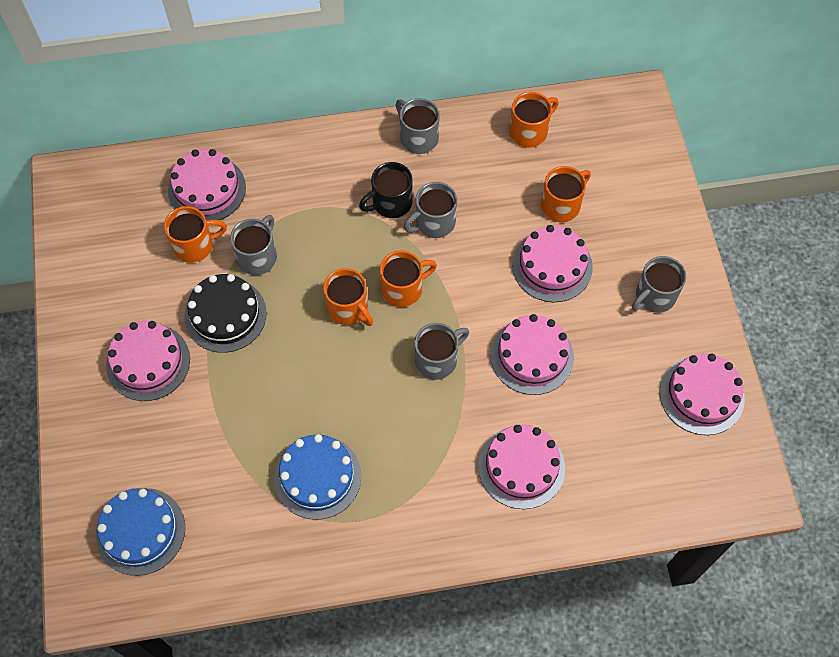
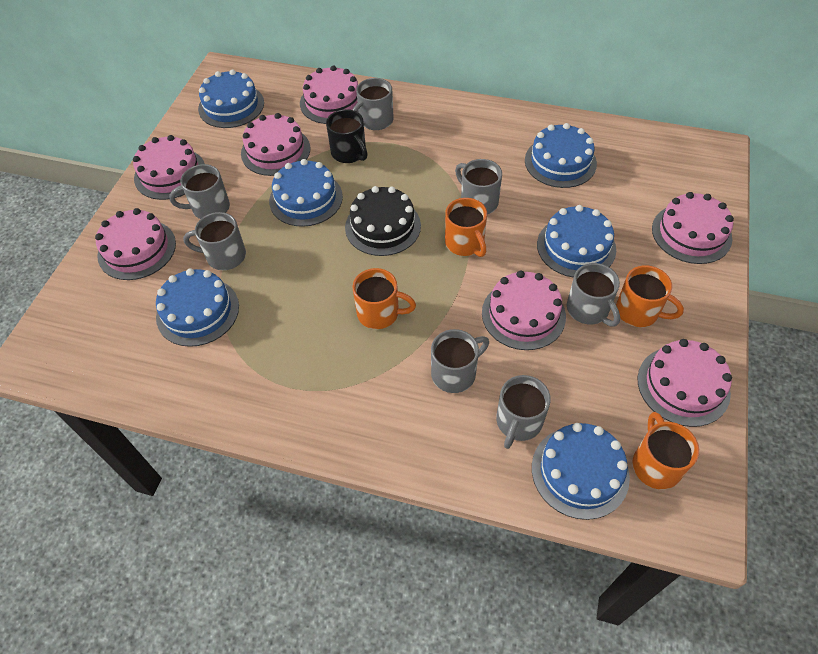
blue cake: [96,488,185,576] [274,434,361,520] = 2 -> [156,268,239,347] [198,69,264,128] [269,159,343,227] [525,123,597,188] [532,423,630,520] [537,205,616,278] = 6
grey mug: [230,215,277,275] [396,98,440,154] [403,182,457,238] [414,323,469,380] [632,256,686,313] = 5 -> [169,164,230,219] [183,212,246,270] [353,78,394,130] [431,329,489,393] [455,159,502,214] [496,375,551,449] [567,263,620,327] = 7
orange mug: [164,206,227,263] [323,268,373,326] [380,250,437,307] [509,92,559,148] [541,166,591,222] = 5 -> [352,268,416,329] [445,198,487,257] [616,265,684,327] [632,412,699,490] = 4
pink cake: [106,321,190,401] [168,149,246,220] [478,425,565,509] [491,314,574,395] [512,225,593,302] [660,353,745,435] = 6 -> [95,208,176,280] [133,135,205,200] [241,113,310,176] [300,65,359,124] [482,270,566,350] [638,339,732,427] [652,192,734,264] = 7

